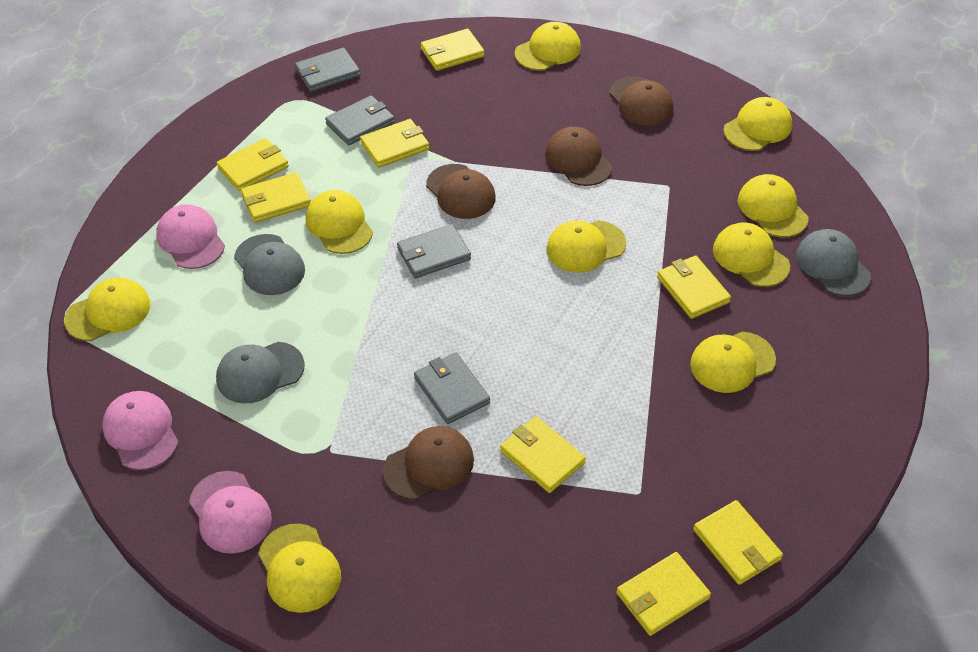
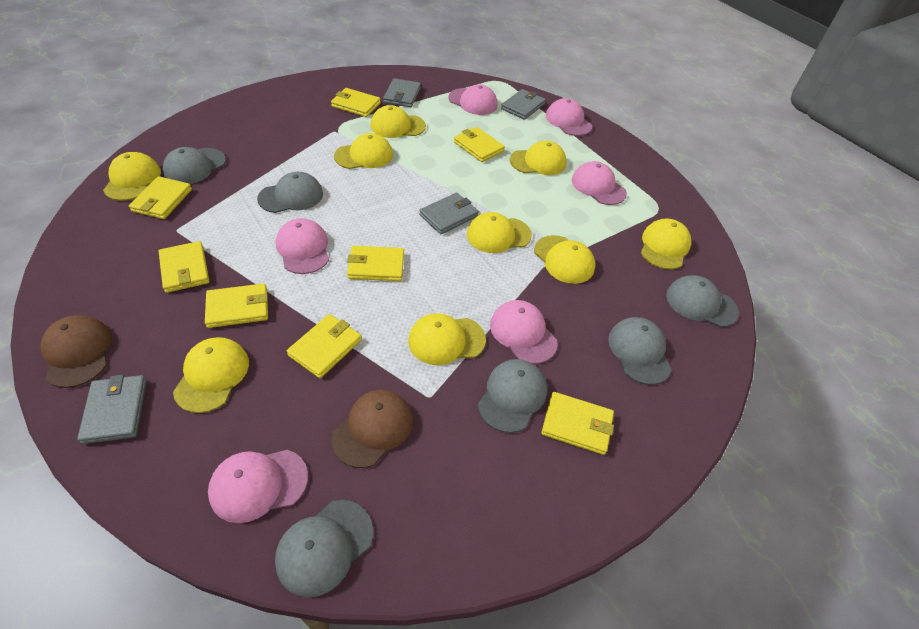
brown cap: [383,426,474,500] [426,164,496,219] [545,127,612,186] [610,76,673,126] = 4 -> [41,315,112,388] [331,390,413,468] = 2
grey cap: [216,342,305,403] [234,234,305,295] [796,229,871,296] = 3 -> [163,147,226,184] [257,172,323,213] [275,500,373,597] [478,359,547,433] [608,317,671,385] [666,275,739,327] = 6
pink cap: [102,391,179,470] [156,204,225,269] [189,471,272,554] = 3 -> [208,450,308,523] [276,218,329,274] [448,84,498,115] [490,300,558,364] [546,98,592,136] [572,161,627,205] = 6

